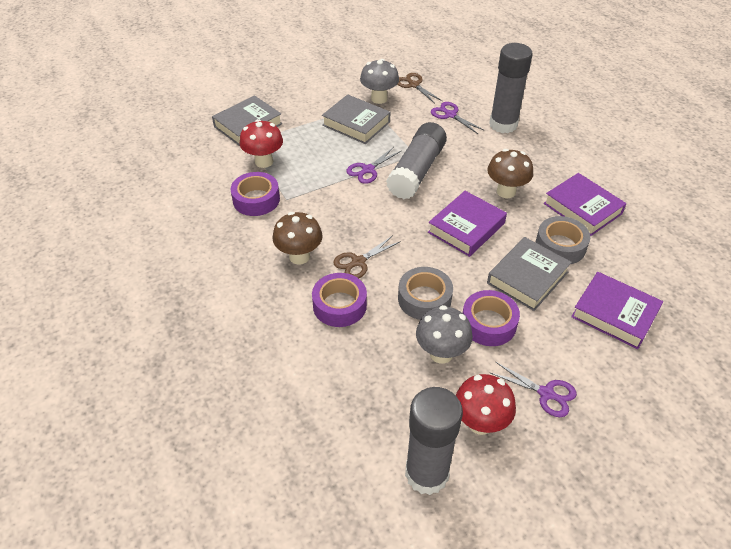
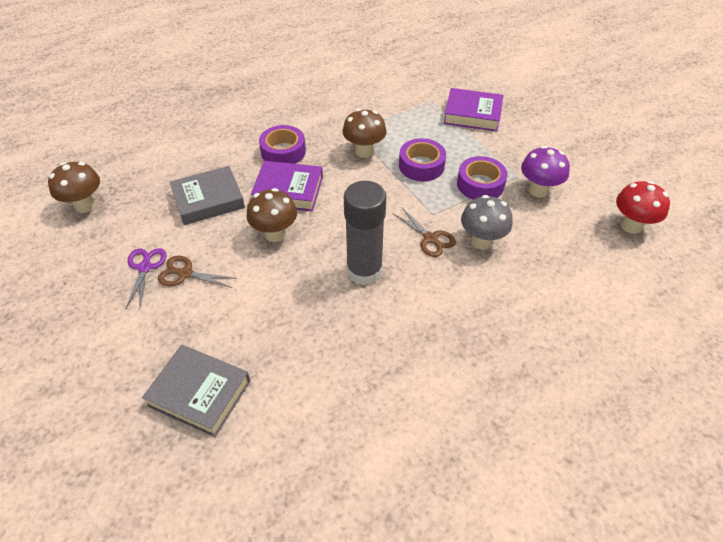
brown mushroom: [273,212,323,265] [487,149,533,198] = 2 -> [48,162,100,213] [247,188,297,242] [343,109,387,158] = 3
grey book: [212,95,282,146] [322,94,390,144] [487,237,572,311] = 3 -> [142,345,251,437] [170,166,245,225] = 2
grey glue stick: [386,122,447,199] [405,387,463,495] [489,43,533,133] = 3 -> [344,181,386,285] = 1
grey mushroom: [360,59,399,104] [416,305,473,364] = 2 -> [461,195,513,250] = 1
grey tape: [398,267,453,320] [535,216,590,264] = 2 -> none = 0
purple book: [428,191,507,257] [544,173,627,236] [571,272,663,349] = 3 -> [251,161,323,211] [444,88,503,131] = 2
purple mushroom: none = 0 -> [521,146,570,198] = 1
purple scissors: [346,147,401,184] [431,102,485,134] [491,362,577,417] = 3 -> [126,248,167,310] = 1
red mushroom: [240,119,283,168] [456,374,516,435] = 2 -> [616,181,670,234] = 1

